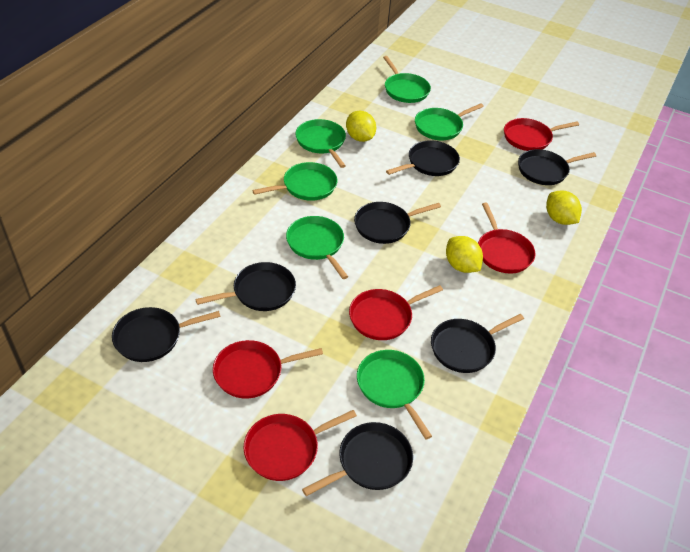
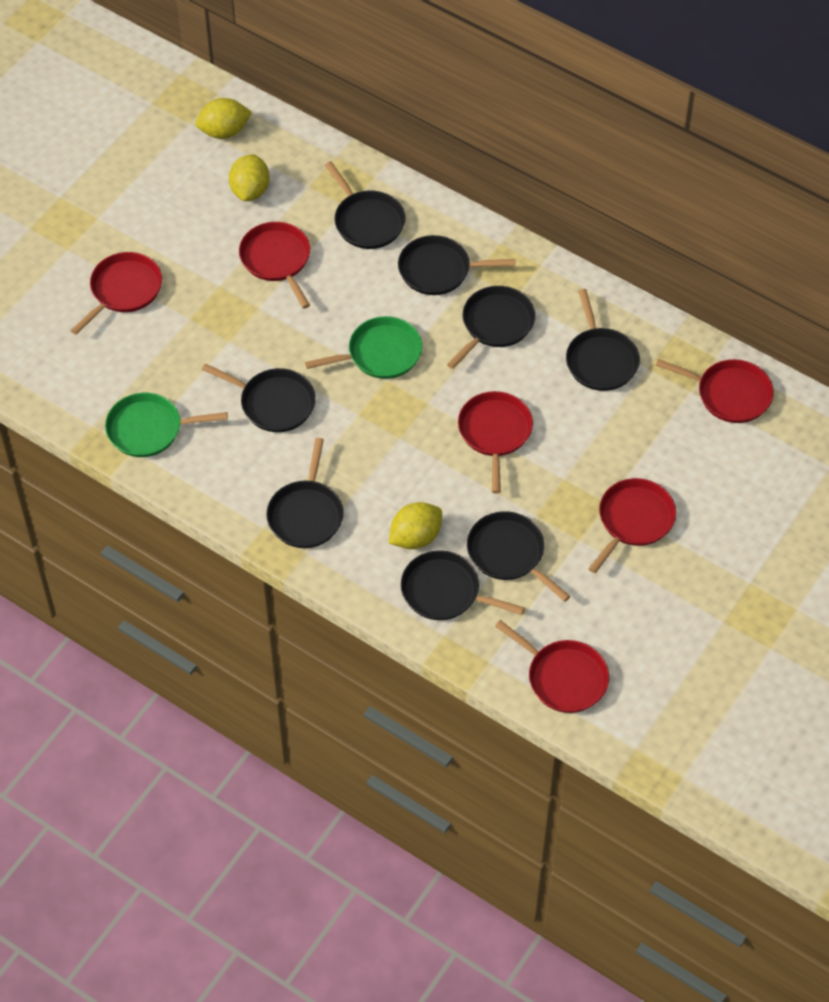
black pan: [112,307,221,362] [195,262,296,311] [302,422,413,496] [354,202,441,244] [386,140,460,176] [431,314,524,373] [518,149,596,185] = 7 -> [202,363,316,432] [266,438,344,548] [325,161,405,249] [398,235,515,295] [401,550,525,620] [447,286,535,369] [467,511,570,602] [566,289,640,391] = 8
green pan: [252,162,337,201] [286,216,348,279] [295,119,346,168] [357,350,432,439] [383,56,431,103] [415,103,484,140] = 6 -> [105,393,228,457] [305,316,422,379] = 2
red pan: [213,340,323,399] [243,410,357,481] [349,285,443,340] [478,203,536,274] [504,118,579,151] = 5 -> [70,252,162,335] [239,222,310,309] [458,391,533,493] [495,620,609,713] [588,478,676,573] [656,359,774,423] = 6

